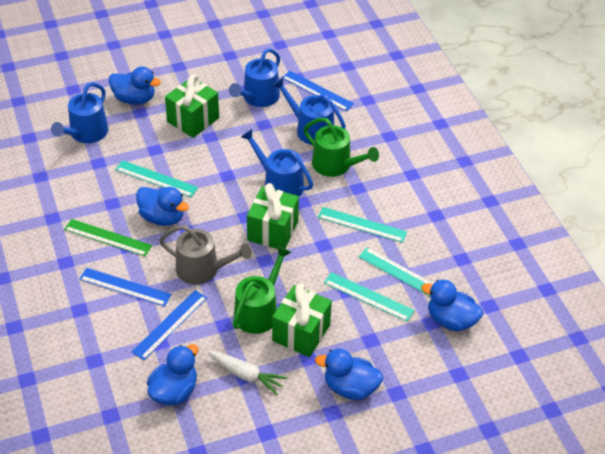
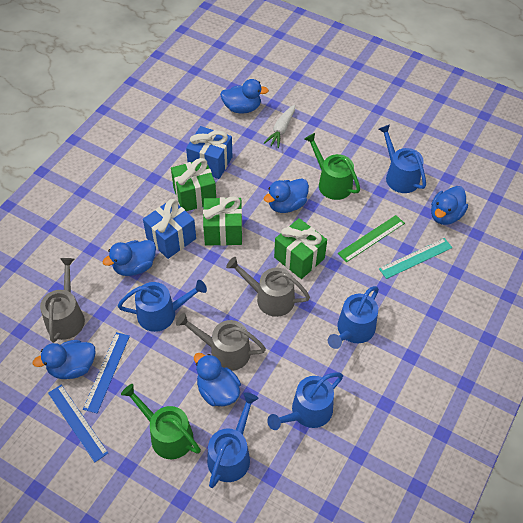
blue duck: [109,66,161,105] [136,187,189,226] [147,344,198,405] [315,349,383,400] [421,280,483,331] = 5 -> [33,340,95,379] [102,240,156,276] [194,353,241,406] [220,79,269,114] [264,178,309,213] [431,186,468,225] = 6
blue gift: none = 0 -> [143,199,196,259] [186,126,233,179] = 2
blue ruler: [79,268,172,307] [132,290,207,360] [283,71,354,111] = 3 -> [48,385,108,462] [83,332,130,413] = 2
blue watering can: [51,82,108,143] [229,48,280,107] [241,129,313,197] [272,77,346,145] = 4 -> [117,280,207,332] [207,392,258,488] [267,373,343,430] [328,286,379,349] [379,124,426,193] = 5
grey watering can: [159,225,252,285] = 1 -> [40,258,85,343] [176,313,266,371] [226,257,310,317] = 3
turquoise ruler: [115,160,198,197] [318,207,407,243] [324,272,415,322] [359,247,434,296] = 4 -> [379,238,452,279] = 1

